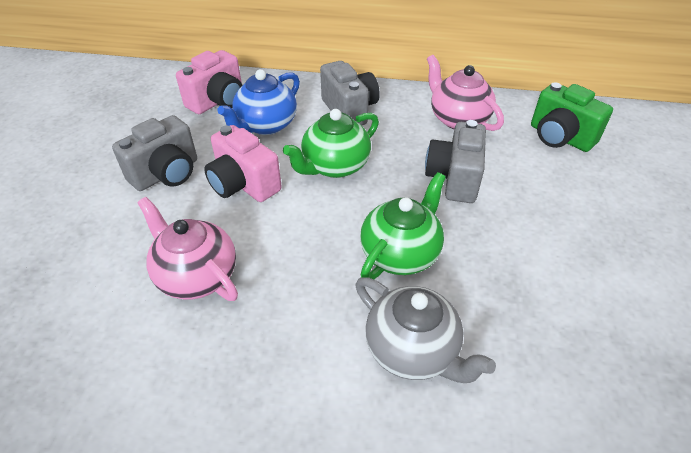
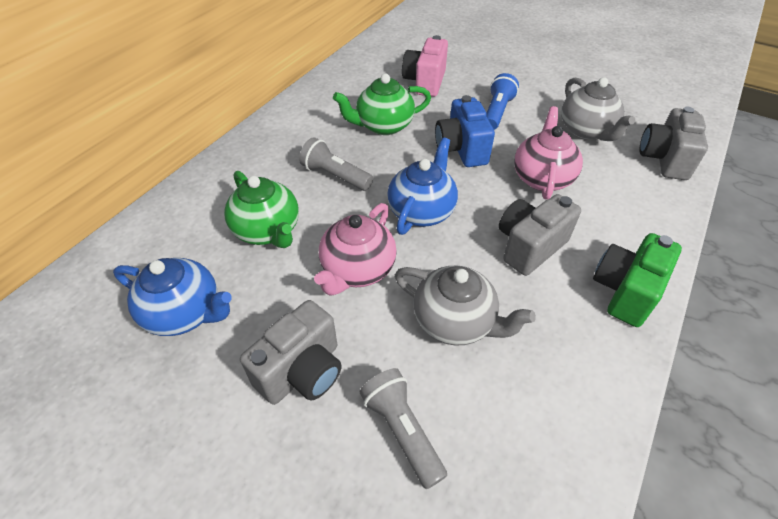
blue camera: none = 0 -> [435,95,495,167] = 1
blue flashlight: none = 0 -> [486,73,519,130] = 1
blue teapot: [218,69,300,135] = 1 -> [113,258,232,336] [387,137,458,235] = 2
grey flashlight: none = 0 -> [299,137,373,191] [360,368,447,489] = 2
grey teapot: [355,277,496,383] = 1 -> [395,266,536,346] [561,77,635,141] = 2
pink camera: [176,50,242,114] [204,125,282,202] = 2 -> [402,35,448,97] = 1

